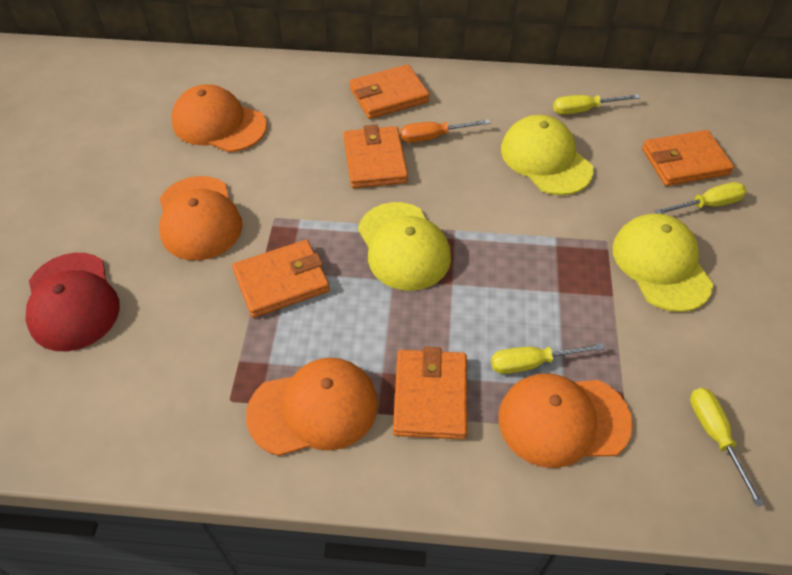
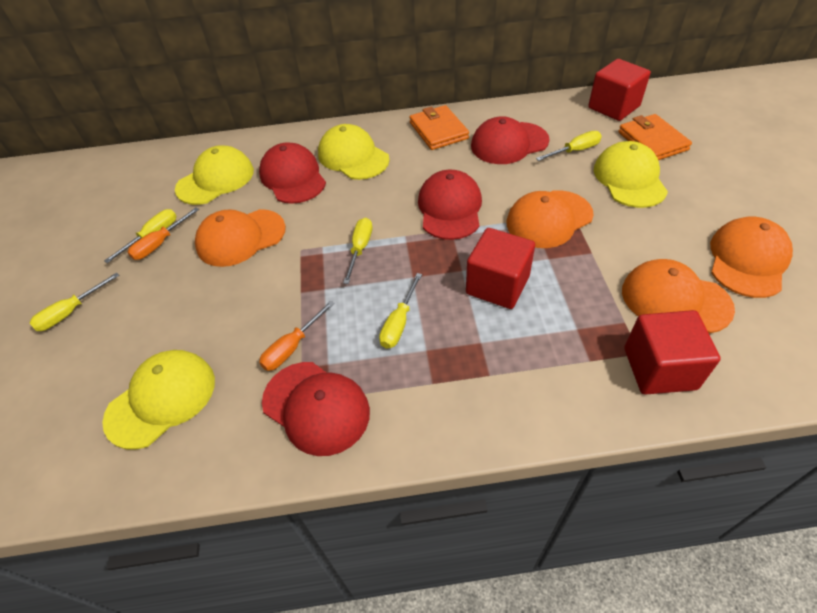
orange screwdriver: [400,119,490,143] = 1 -> [127,208,199,260] [259,301,335,371] = 2
orange wallet: [232,240,330,318] [344,124,408,188] [350,64,430,119] [393,347,467,439] [642,130,734,186] = 5 -> [409,105,469,150] [618,114,692,160] = 2
red cap: [25,253,120,351] = 1 -> [259,142,326,204] [262,362,370,456] [418,170,482,240] [471,116,549,164] = 4
red cube: none = 0 -> [466,228,535,309] [588,59,651,121] [624,310,721,395] = 3
yellow cap: [358,202,451,291] [501,115,594,195] [612,213,713,312] = 3 -> [102,350,215,450] [175,145,254,205] [318,124,390,180] [594,141,668,208] = 4
yellow screwdriver: [491,343,605,374] [553,94,640,115] [655,182,747,214] [690,388,765,507] = 4 -> [29,272,120,331] [104,209,176,263] [343,218,372,284] [379,273,422,348] [536,131,602,161] = 5

